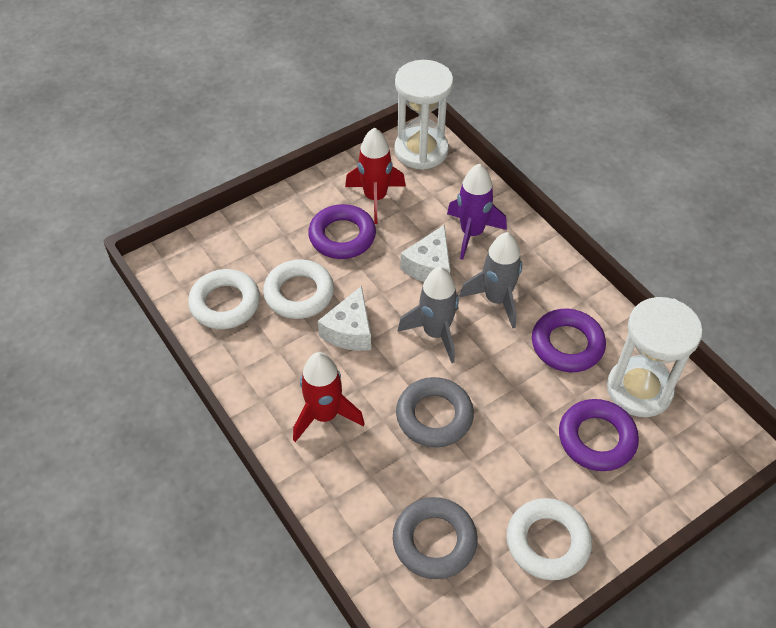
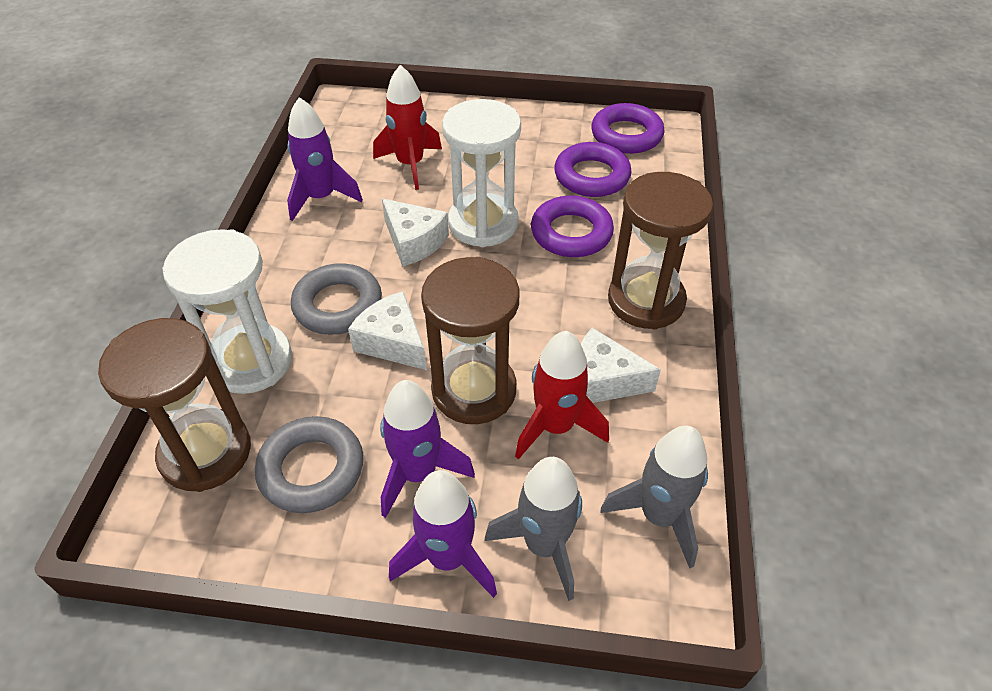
brown hourglass: none = 0 -> [98,318,251,492] [421,257,520,424] [608,172,713,329] = 3
purple rocket: [447,163,507,260] = 1 -> [287,97,363,221] [380,380,475,518] [389,470,497,598] = 3
white cheese: [318,286,371,351] [401,224,450,282] = 2 -> [348,291,427,370] [382,198,449,267] [581,328,661,403] = 3
white ring: [188,269,260,329] [263,259,334,319] [506,498,592,580] = 3 -> none = 0

